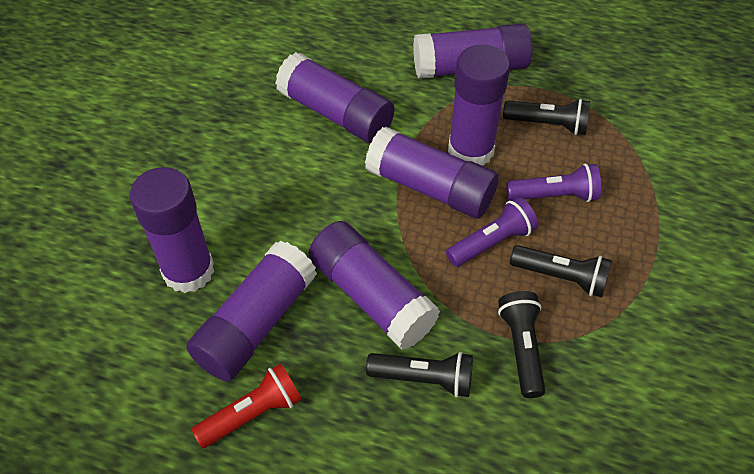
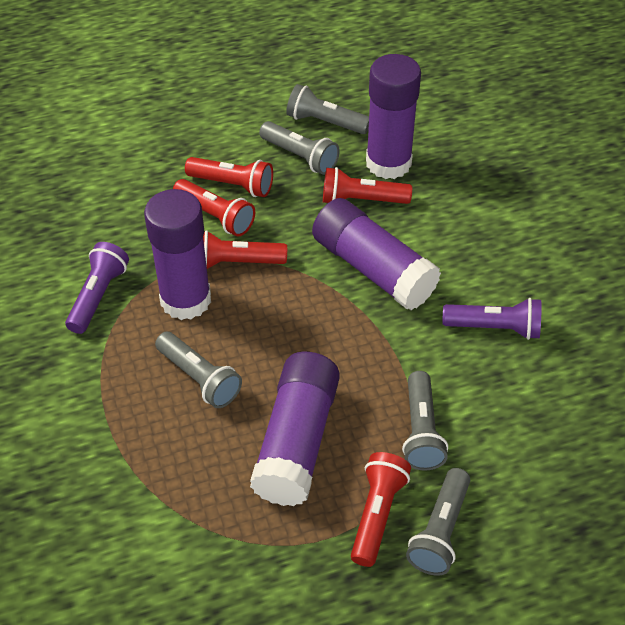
black flashlight: [366,352,473,398] [498,291,545,398] [503,99,590,135] [510,245,612,297] = 4 -> none = 0
grey flashlight: none = 0 -> [155,332,242,408] [259,121,340,175] [286,84,369,134] [402,371,448,471] [406,468,470,576] = 5
purple glue stick: [130,167,214,293] [186,241,317,381] [275,52,395,143] [309,221,440,350] [365,127,499,218] [413,24,532,79] [448,45,510,166] = 7 -> [144,189,211,320] [250,352,340,506] [312,198,441,310] [366,54,421,179] = 4
red flashlight: [192,363,302,448] = 1 -> [173,179,255,236] [185,157,273,197] [203,230,287,269] [323,167,412,204] [351,452,411,567] = 5

